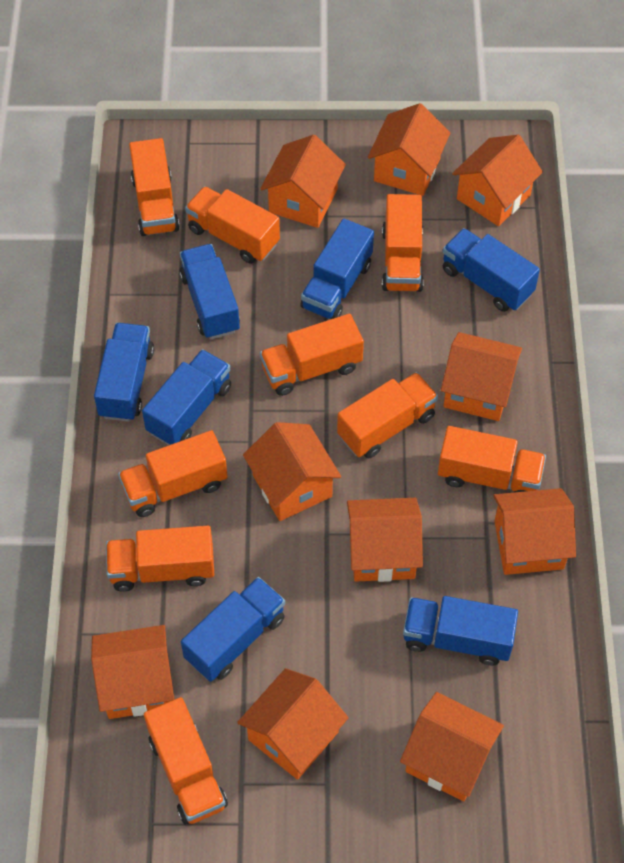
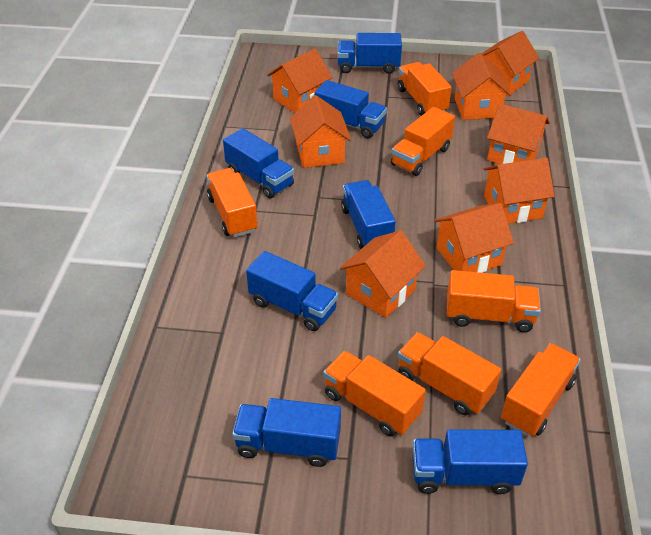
orange house: [91,625,174,719] [237,668,348,780] [243,422,341,521] [260,135,346,228] [347,498,423,582] [368,103,450,196] [400,692,504,801] [441,332,522,421] [452,135,543,226] [493,488,576,575] = 10 -> [267,49,333,113] [290,95,351,168] [340,230,426,318] [434,203,514,273] [452,53,511,120] [482,31,539,96] [484,158,555,224] [487,104,550,164] = 8
orange truck: [106,526,214,592] [118,430,228,517] [129,138,180,236] [144,697,228,825] [185,186,280,264] [260,314,364,396] [337,372,438,459] [382,194,424,292] [438,426,546,492] = 9 -> [206,168,258,237] [324,351,426,436] [391,107,455,176] [398,62,452,116] [398,332,501,415] [447,270,541,332] [501,343,581,437] = 7

